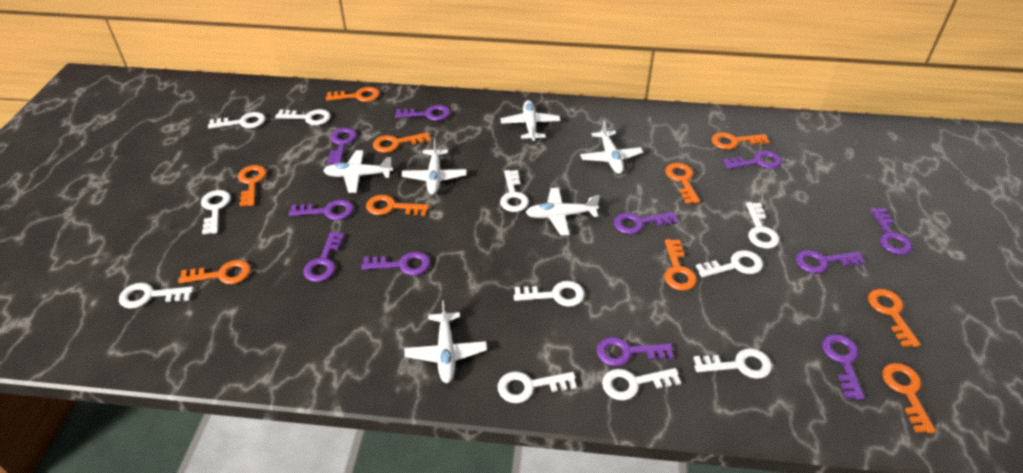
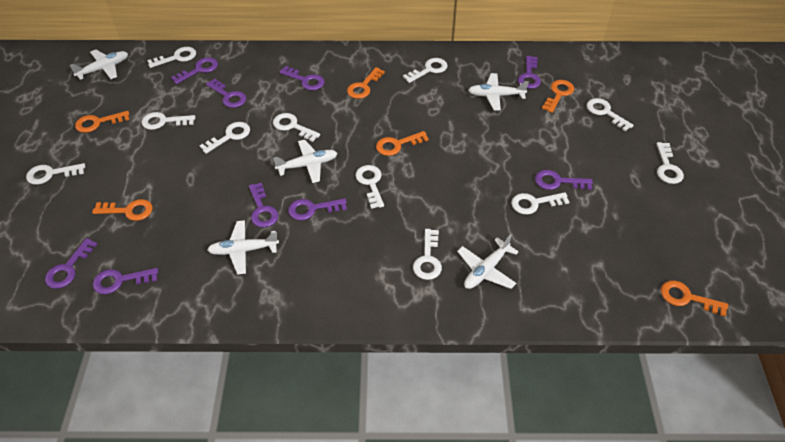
orange key: [178,260,251,284] [238,165,267,207] [326,87,380,102] [366,195,429,216] [373,132,430,153] [664,239,697,291] [665,163,700,204] [711,132,769,150] [868,289,920,347] [882,363,936,433] = 10 -> [75,111,129,133] [92,199,153,221] [347,67,385,99] [376,131,429,156] [542,80,574,113] [661,281,728,316] = 6
purple key: [289,199,354,220] [303,232,345,282] [327,128,357,164] [361,251,430,275] [395,105,450,121] [597,337,673,366] [614,212,678,234] [723,150,782,169] [796,250,865,274] [822,334,865,400] [870,208,913,255] = 11 -> [45,238,97,289] [93,268,158,294] [171,57,218,84] [206,79,246,108] [249,183,278,228] [279,66,324,90] [288,198,347,220] [518,56,541,89] [535,170,593,190] = 9
white plane: [323,150,393,193] [401,138,467,195] [404,300,487,383] [500,100,561,141] [525,188,600,236] [580,120,643,174] = 6 -> [69,50,128,80] [207,220,279,275] [273,140,338,183] [457,234,519,289] [468,73,529,111] = 5

